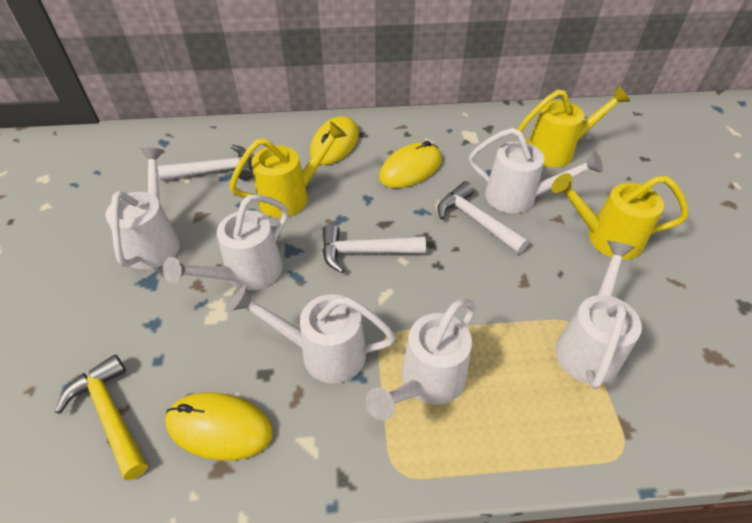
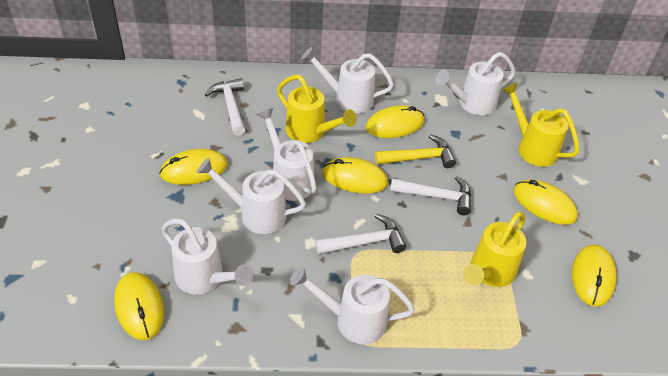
yellow mouse: [165,392,273,460] [310,116,359,165] [379,141,442,188] = 3 -> [114,272,164,340] [159,149,228,185] [322,157,388,194] [366,105,424,138] [514,180,578,225] [572,245,617,307] = 6

